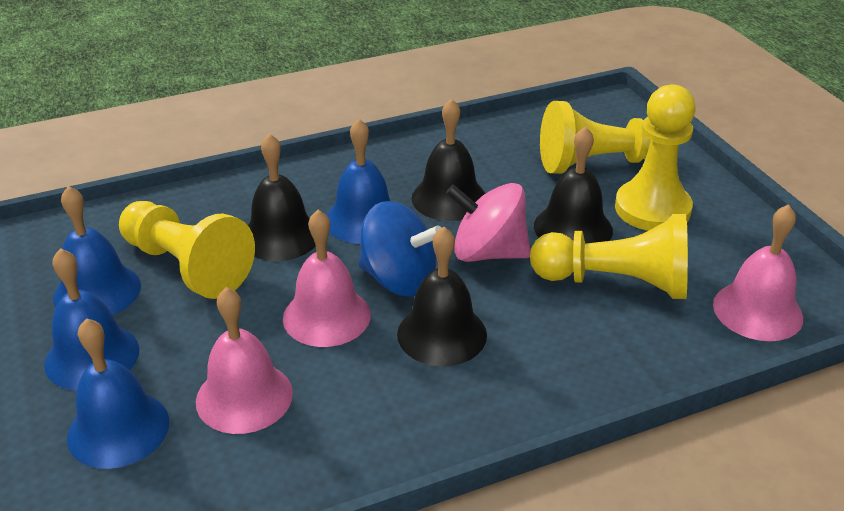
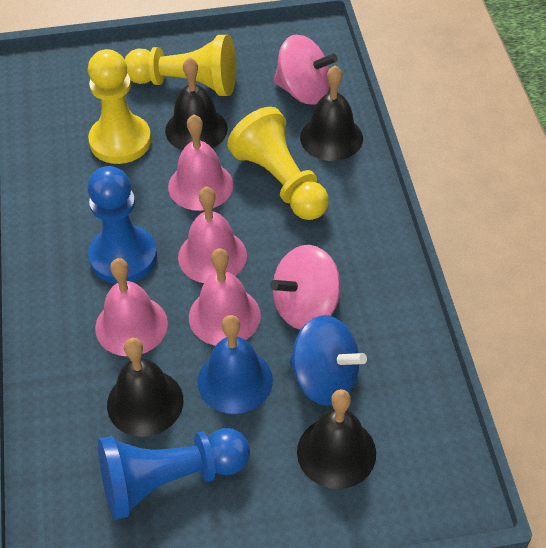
blue bell: [44,248,140,390] [53,186,141,315] [67,318,169,469] [327,119,390,244] = 4 -> [197,315,273,414] = 1
blue pawn: none = 0 -> [87,166,157,284] [98,428,250,520] = 2
pink bell: [196,287,293,434] [283,210,371,347] [713,204,803,341] = 3 -> [95,258,168,356] [168,115,233,211] [178,187,247,283] [189,248,261,346] = 4
pink spinning top: [446,183,531,262] = 1 -> [270,245,340,330] [274,35,338,105] = 2
yellow pawn: [119,201,255,299] [530,214,688,299] [540,101,651,174] [615,84,696,231] = 4 -> [88,49,151,164] [124,35,236,96] [227,107,329,220] = 3

